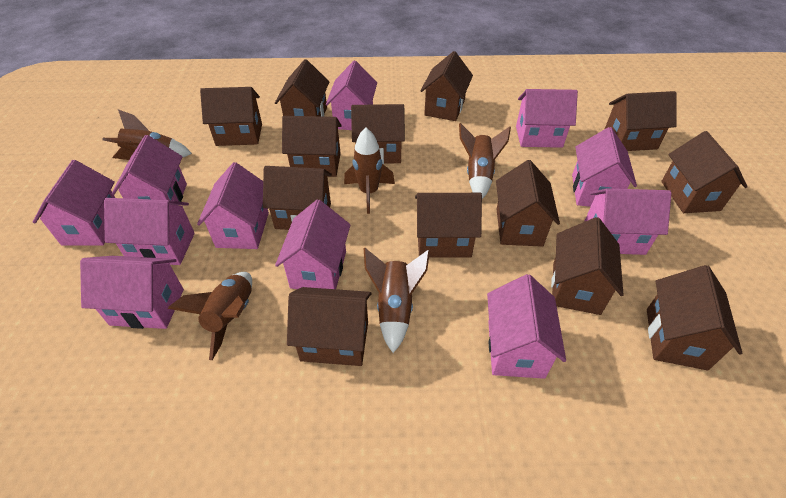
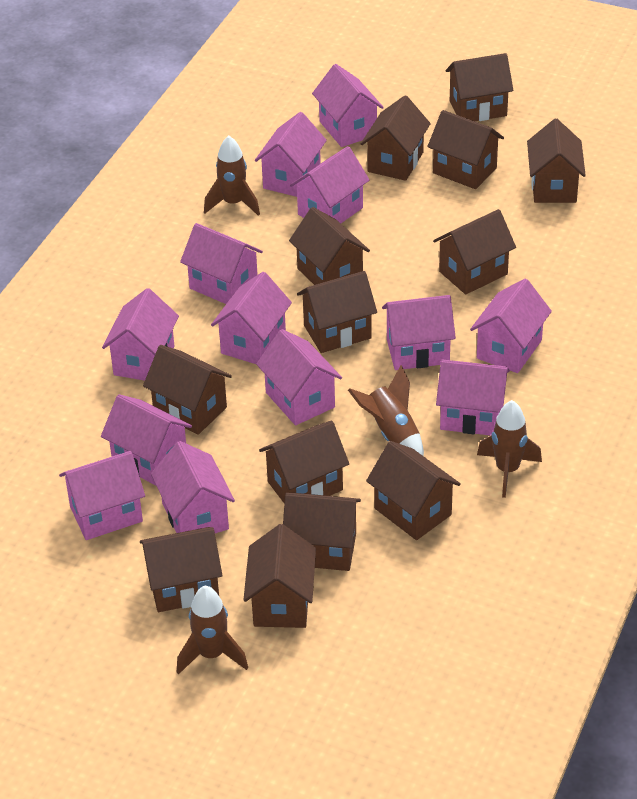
brown rocket: [103,109,192,160] [168,272,252,360] [344,127,395,214] [364,248,430,353] [459,123,511,199] = 5 -> [177,586,248,675] [204,136,260,216] [348,365,424,456] [477,400,542,498] = 4
pink house: [33,160,115,246] [80,256,184,329] [104,198,195,265] [112,135,187,206] [197,162,269,249] [275,200,351,289] [326,61,377,130] [487,274,566,379] [516,89,578,148] [572,127,637,207] [584,188,672,255] = 11 -> [59,451,145,540] [101,394,192,485] [102,288,179,381] [151,441,235,533] [180,223,263,304] [211,272,292,364] [255,112,327,197] [256,329,342,425] [290,146,370,223] [312,64,384,147] [382,295,456,370] [436,359,510,435] [470,279,552,373] = 13

